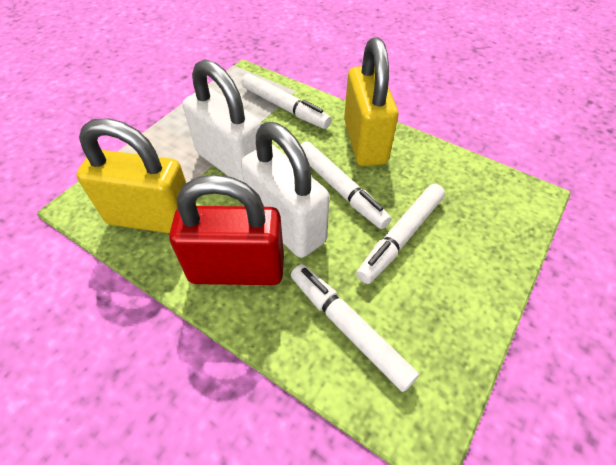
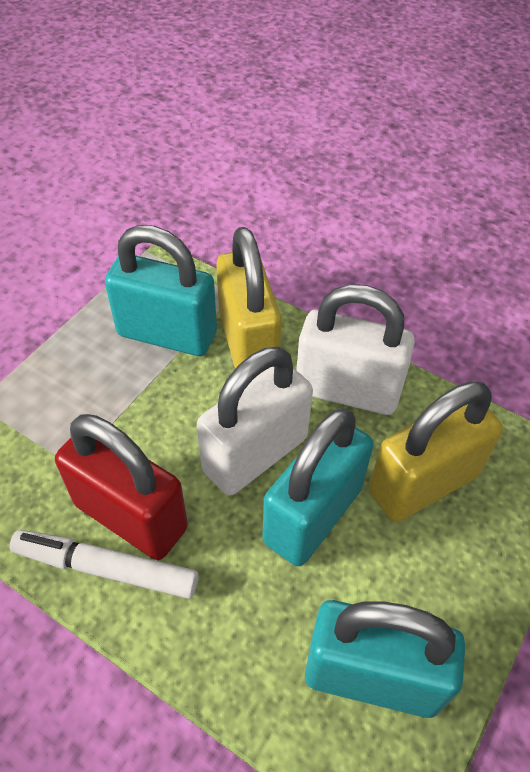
turquoise padlock: none = 0 -> [105,225,217,356] [262,408,374,566] [305,600,465,718] = 3
white marker: [242,74,331,129] [291,264,419,392] [301,141,392,229] [356,184,445,284] = 4 -> [10,530,198,599] = 1

